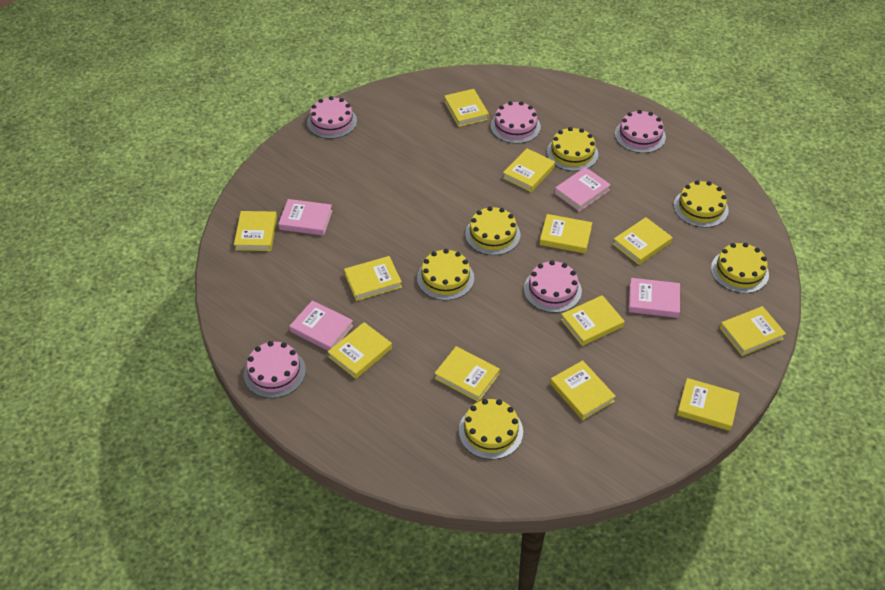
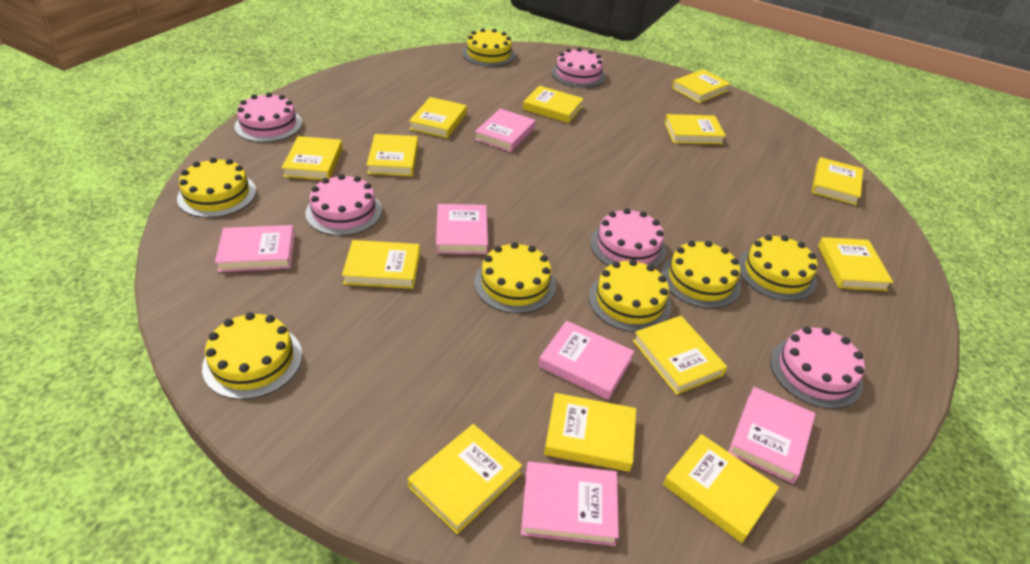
pink book: [278,199,333,236] [290,300,353,351] [554,167,611,212] [629,278,680,318] = 4 -> [215,225,295,272] [436,204,488,254] [475,109,536,152] [521,461,619,546] [539,321,634,400] [728,387,815,484] = 6
yellow book: [234,211,277,251] [328,322,392,379] [344,256,402,301] [434,346,500,402] [444,89,489,127] [503,148,555,192] [539,214,592,254] [550,360,616,420] [561,295,625,346] [613,217,672,265] [677,378,740,431] [720,306,786,356] = 12 -> [282,136,343,180] [342,240,420,289] [367,134,418,176] [408,424,522,534] [409,97,467,138] [523,86,584,123] [544,393,636,472] [633,316,727,395] [663,434,779,543] [665,114,726,144] [672,69,731,103] [812,157,863,205] [818,237,893,291] = 13
yellow cake: [417,249,474,300] [459,399,523,459] [465,206,520,255] [547,127,598,171] [674,180,729,228] [711,243,769,293] = 6 -> [177,157,256,218] [202,312,302,400] [462,28,515,67] [474,242,556,314] [589,259,671,332] [661,241,741,309] [739,235,818,301] = 7

